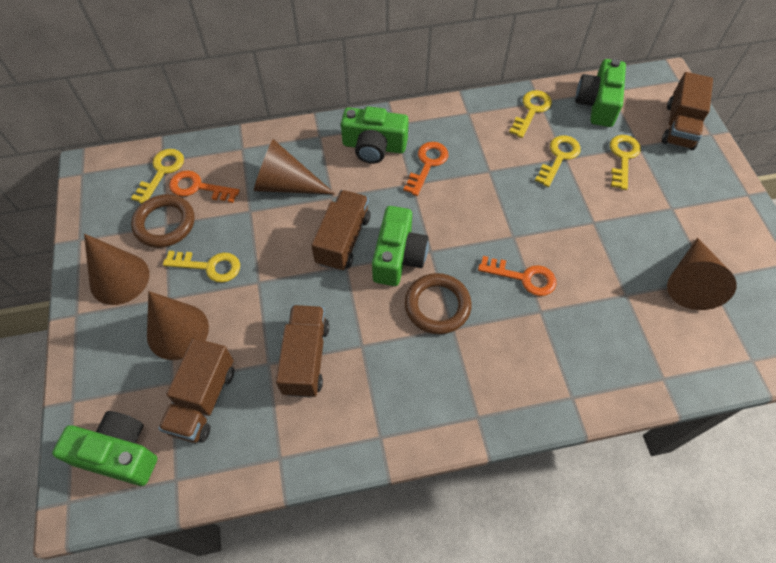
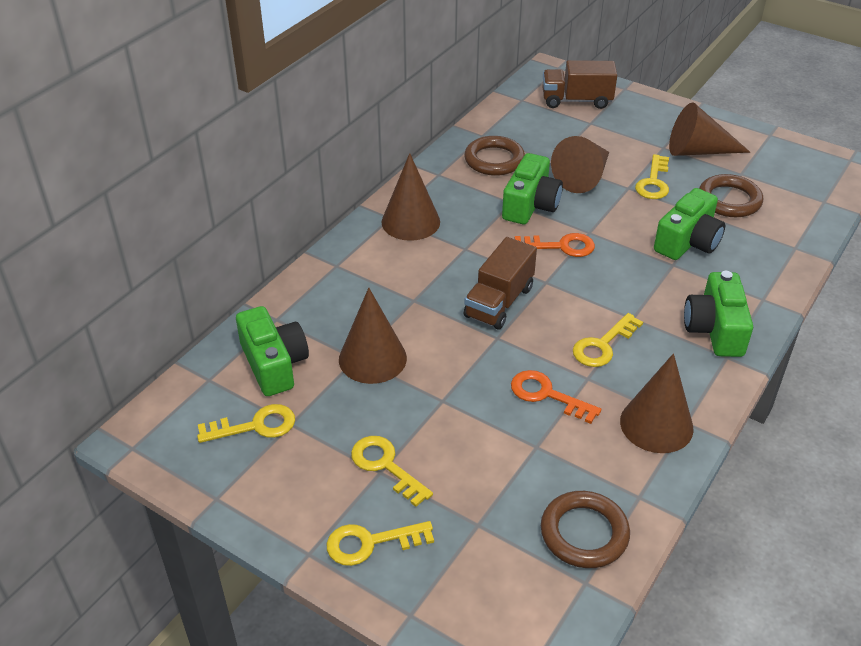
brown cone: [84,234,149,305] [147,291,209,360] [254,139,336,195] [667,238,736,310] = 4 -> [339,288,407,384] [382,153,440,241] [551,136,609,193] [620,353,694,453] [669,102,750,156] = 5
brown ring: [131,194,195,248] [405,273,472,334] = 2 -> [464,136,525,176] [541,491,630,568] [699,174,763,217] = 3
brown truck: [158,338,234,443] [276,305,329,398] [311,190,370,271] [662,72,713,150] = 4 -> [464,237,537,330] [542,60,617,109] = 2
orange key: [169,170,240,203] [403,142,448,196] [478,256,556,296] = 3 -> [511,370,601,424] [515,233,595,257] = 2

